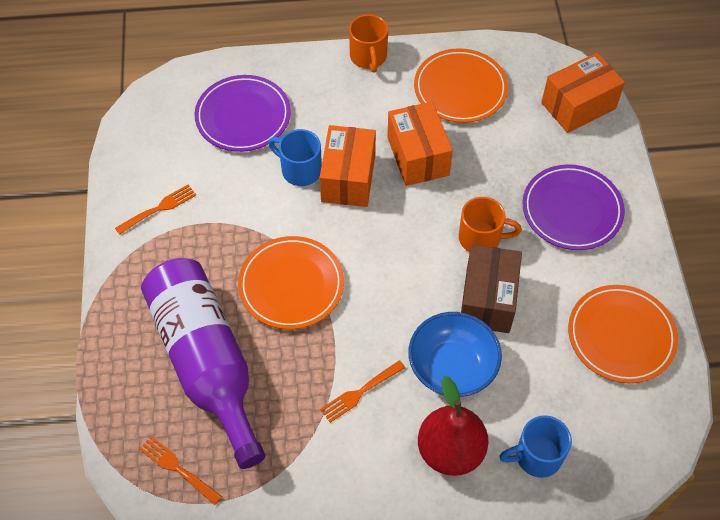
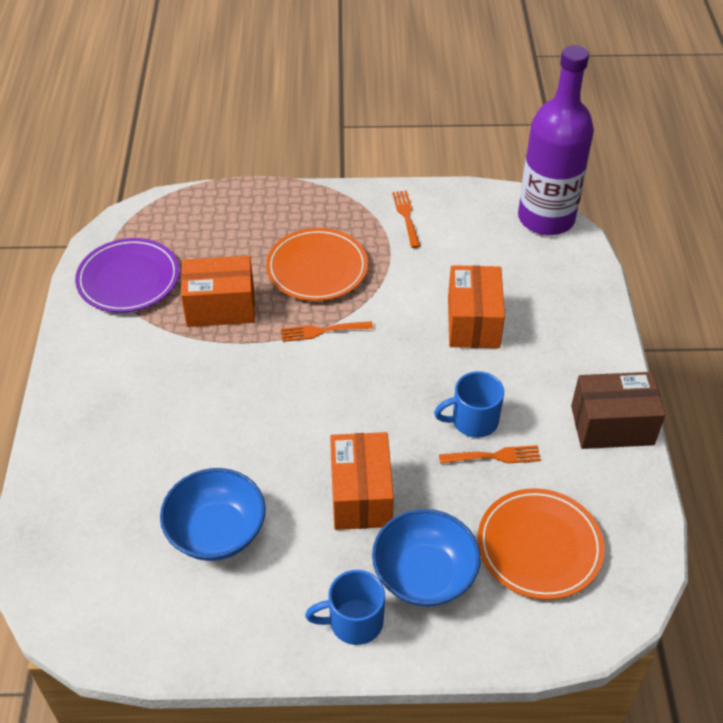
blue bowl: [408,312,502,397] = 1 -> [160,468,266,561] [372,509,481,607] = 2
orange mug: [349,14,388,73] [459,197,522,252] = 2 -> none = 0
orange plate: [238,236,344,329] [414,48,508,123] [568,285,678,383] = 3 -> [266,228,368,301] [477,488,605,600] = 2
purple plate: [195,75,291,152] [523,164,625,250] = 2 -> [75,238,179,313] = 1
red pear: [418,376,488,476] = 1 -> none = 0

